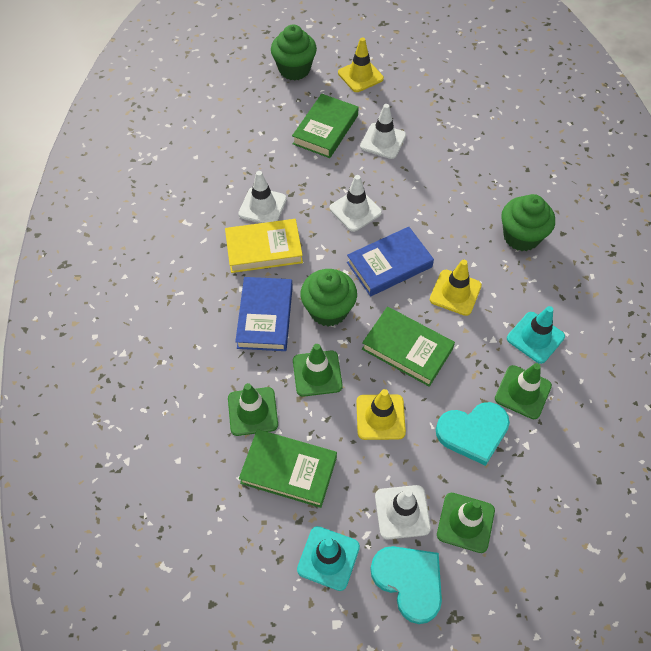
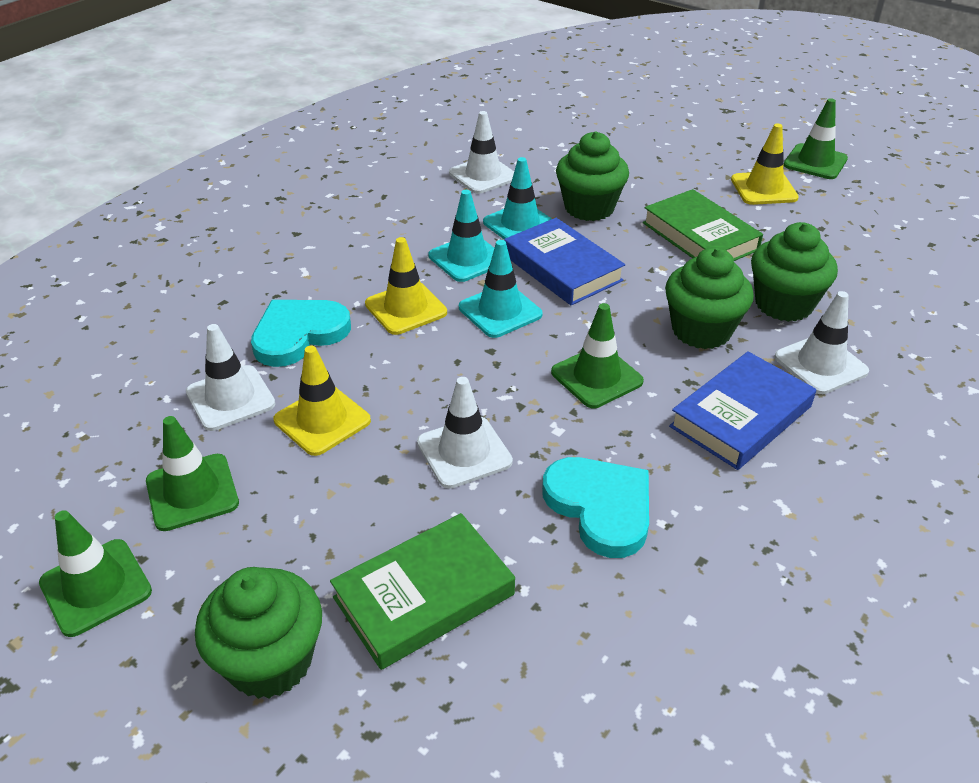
green book: [239,429,337,508] [292,94,358,158] [362,307,455,387] = 3 -> [330,513,515,670] [643,189,763,261] = 2
green cupcake: [271,25,317,81] [300,269,357,327] [501,194,555,251] = 3 -> [195,567,322,699] [556,131,629,221] [665,247,754,349] [751,222,838,322] = 4
turquoise traffic cone: [297,526,360,591] [507,306,565,364] = 2 -> [428,190,494,282] [459,240,542,338] [483,157,552,239] = 3
yellow book: [225,219,303,273] = 1 -> none = 0

